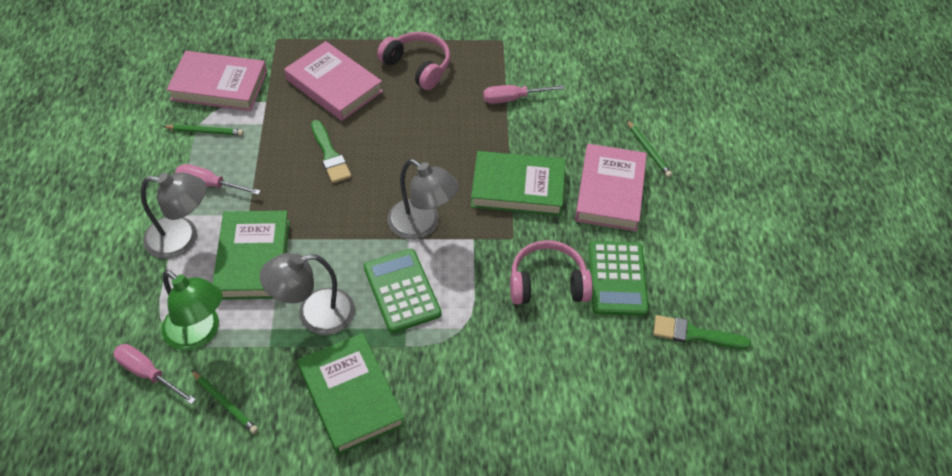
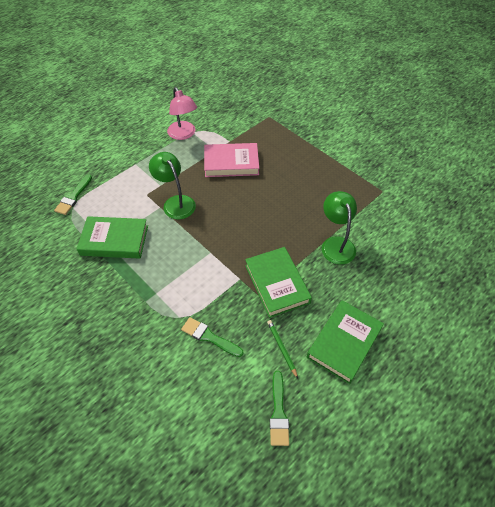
green brush: [311,120,351,183] [653,315,751,349] = 2 -> [54,174,92,215] [181,317,244,357] [270,371,289,446] = 3
green calculator: [364,249,441,333] [589,241,649,316] = 2 -> none = 0
green lamp: [162,270,223,351] = 1 -> [149,152,196,219] [322,191,357,265] = 2
green pencil: [162,124,243,135] [191,370,258,434] [627,120,672,177] = 3 -> [267,320,298,379] = 1
grey lamp: [141,172,206,259] [260,253,355,335] [387,159,459,240] = 3 -> none = 0
pink book: [166,51,267,111] [284,41,383,121] [575,144,647,231] = 3 -> [204,143,259,177] = 1
pink headphones: [377,32,451,90] [510,240,593,304] = 2 -> none = 0
pink lamp: none = 0 -> [167,87,197,140] = 1
pink screwdriver: [113,344,196,405] [175,164,261,195] [483,85,565,104] = 3 -> none = 0

